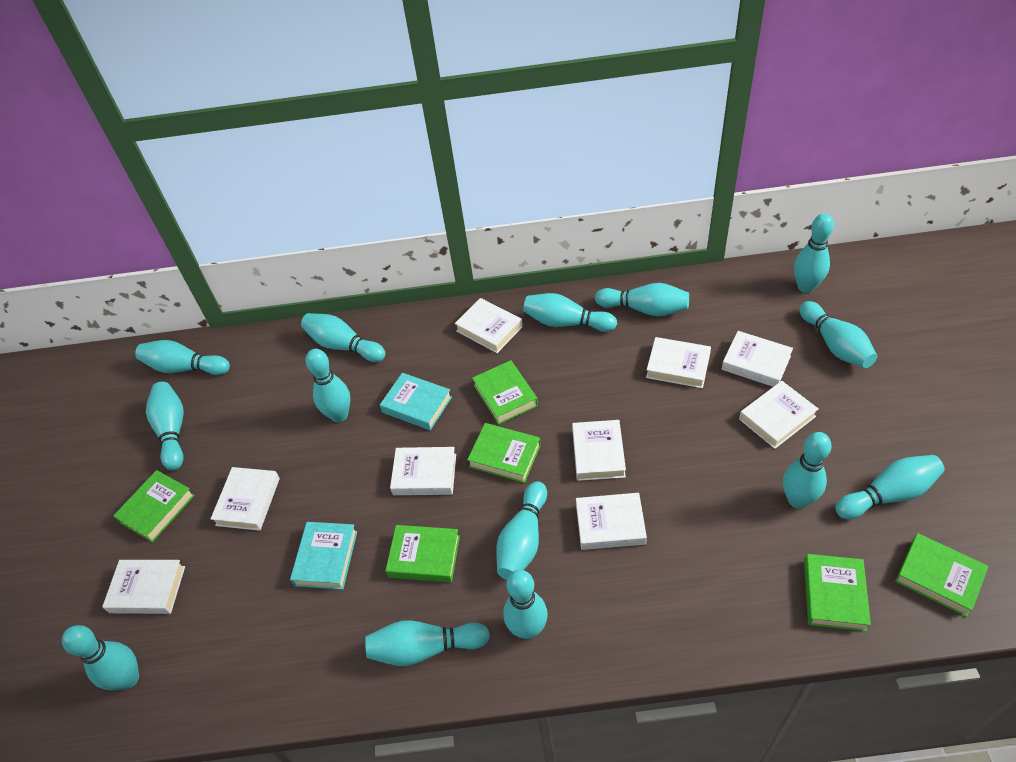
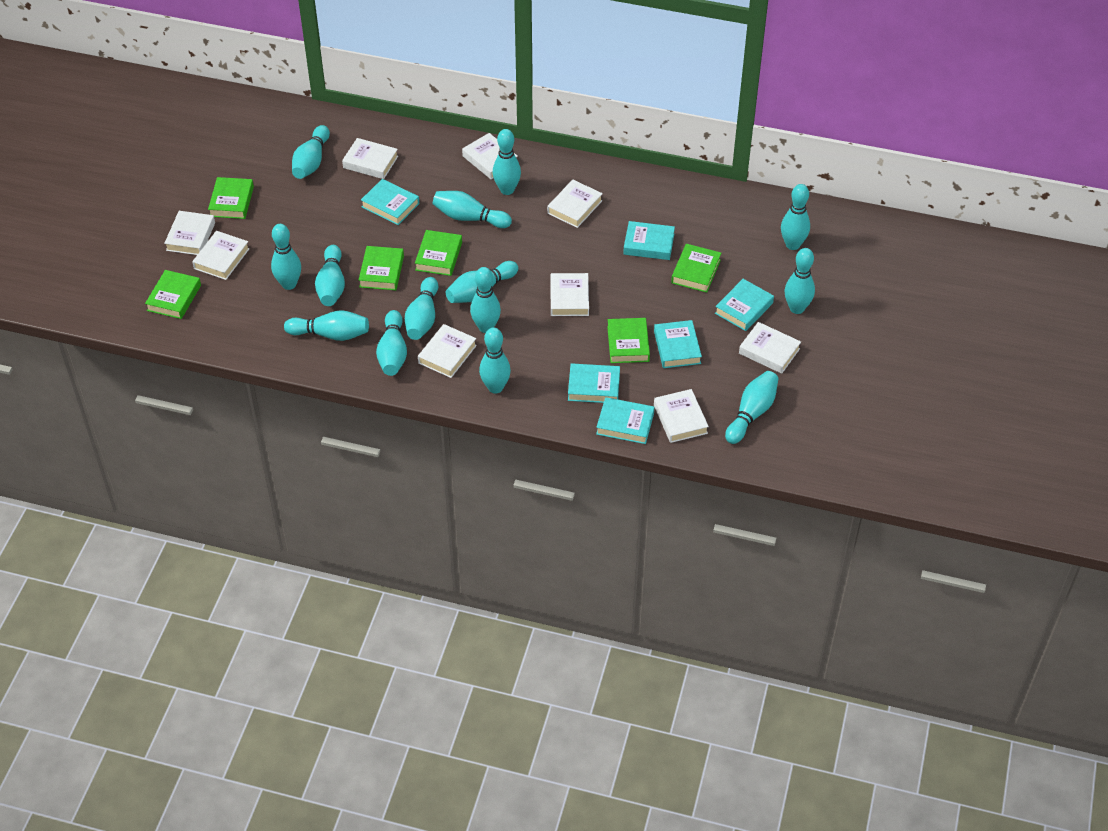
turquoise book: [290,522,357,590] [380,373,452,430] = 2 -> [361,179,419,225] [568,363,620,403] [596,397,654,444] [623,221,675,260] [654,320,702,368] [715,279,774,331] = 6

